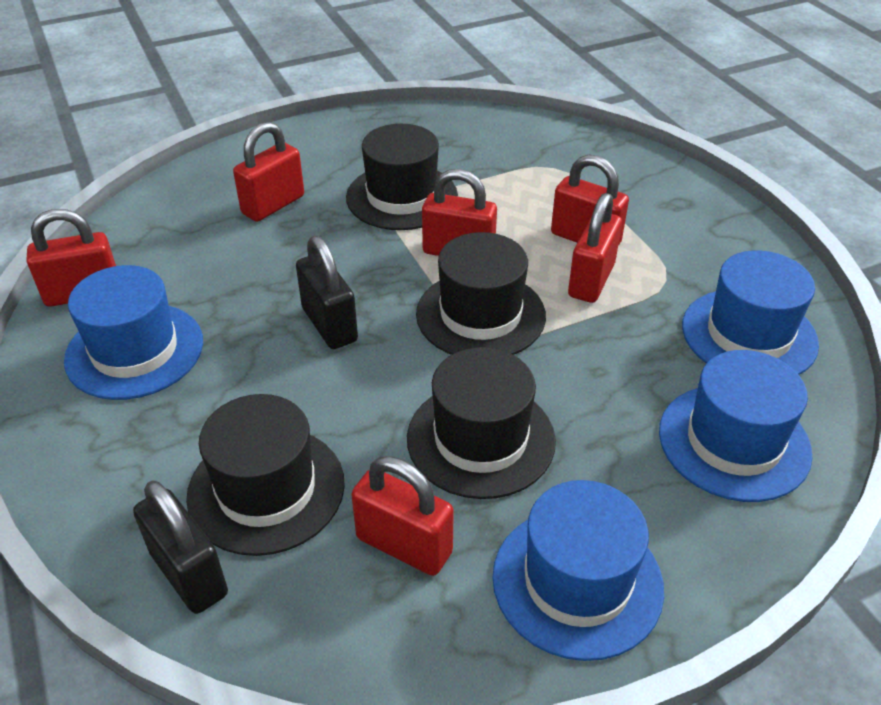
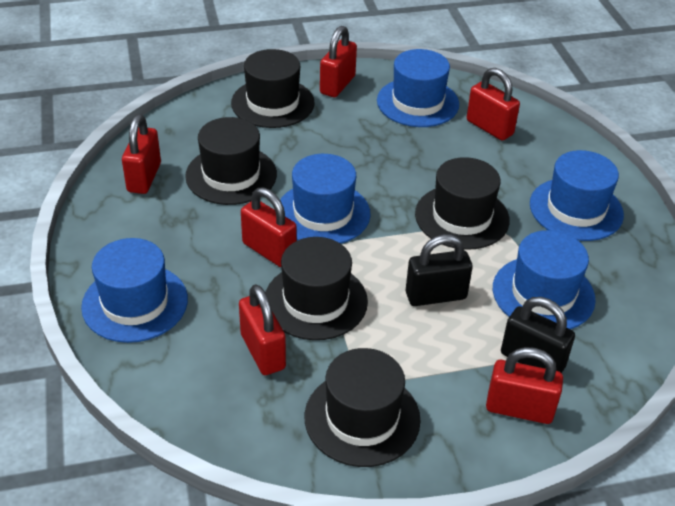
black hat: [186,394,345,556] [346,124,458,230] [407,347,556,499] [416,232,546,355] = 4 -> [185,117,277,205] [231,49,315,128] [265,237,368,340] [305,348,421,467] [415,157,510,250] = 5
blue hat: [64,265,203,400] [492,480,664,661] [659,350,812,502] [682,251,819,375] = 4 -> [81,238,188,343] [280,154,371,244] [377,49,459,127] [493,230,596,329] [530,150,624,241] = 5

